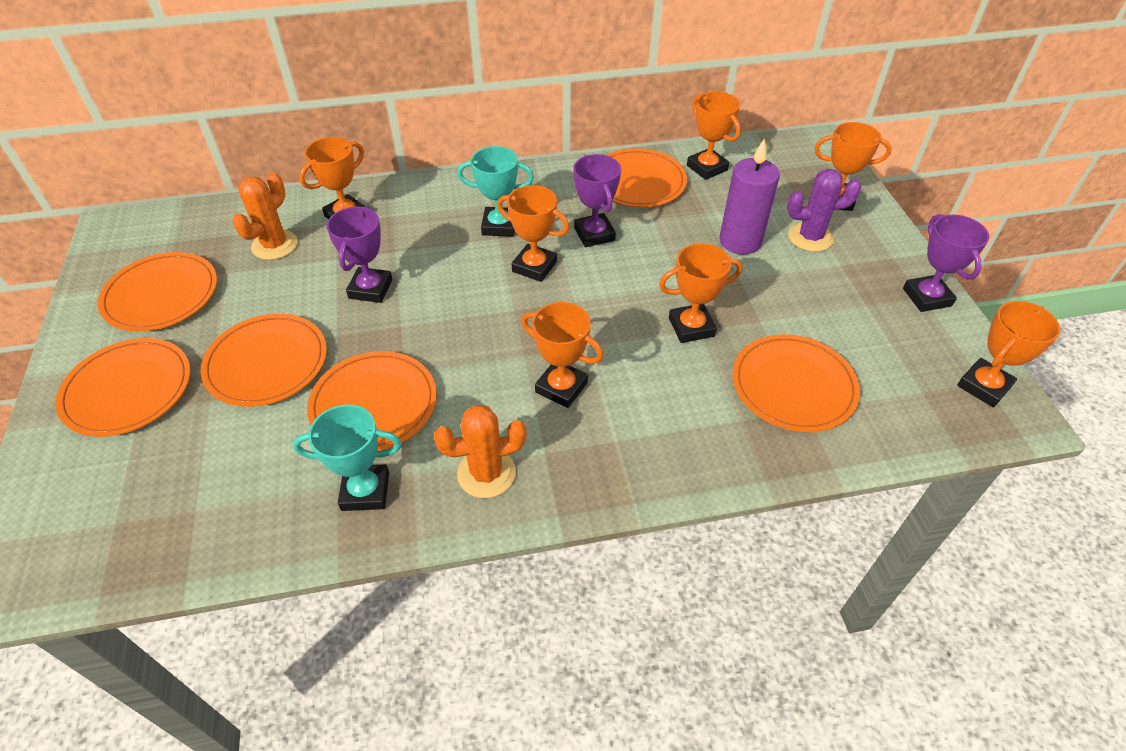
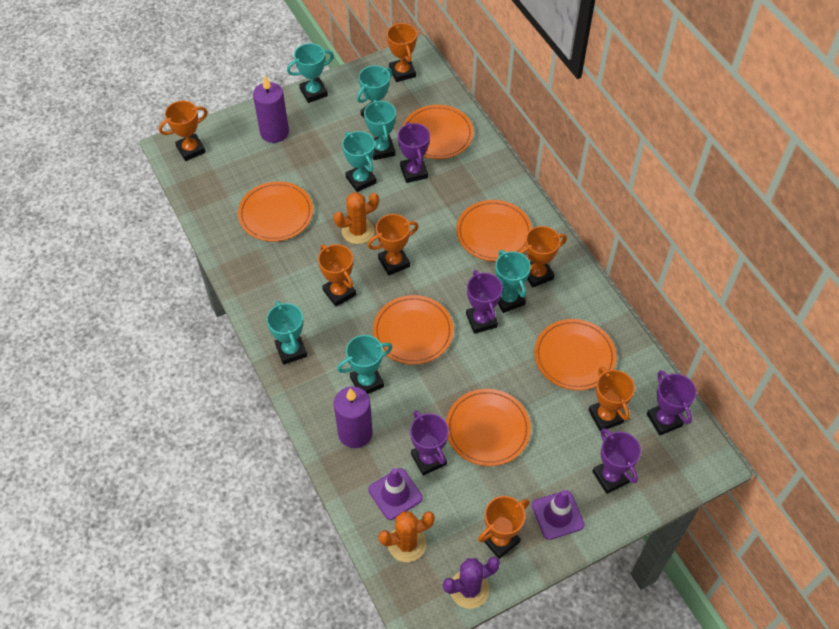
purple candle: [719,138,780,255] = 1 -> [253,76,289,143] [334,386,373,448] = 2
purple traffic cone: none = 0 -> [368,468,423,520] [532,490,585,540] = 2
purple trophy: [326,206,393,303] [573,154,621,247] [903,214,989,312] = 3 -> [398,122,430,183] [410,410,449,476] [466,270,503,334] [592,428,641,494] [647,370,696,435] = 5
turquoise trophy: [293,404,402,511] [457,146,534,237] = 2 -> [267,301,307,365] [287,43,334,103] [337,335,393,394] [342,131,377,192] [357,65,392,118] [364,100,396,160] [495,250,531,313] = 7

